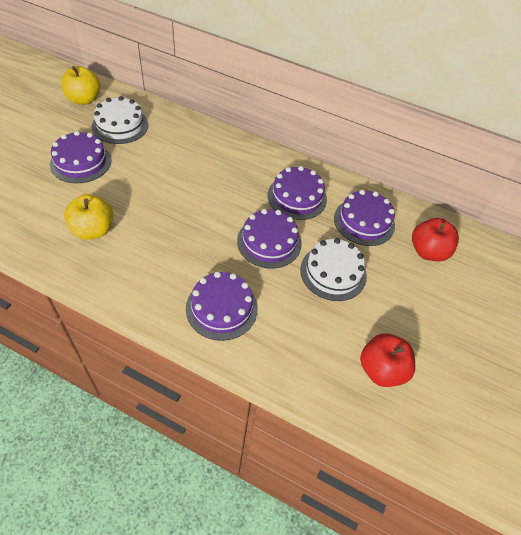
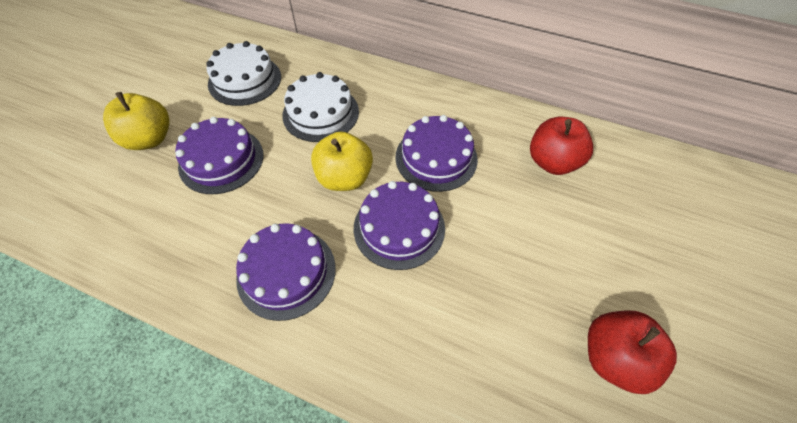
purple cake: [50,131,111,183] [186,272,258,341] [237,209,302,268] [268,166,327,220] [334,190,395,246] = 5 -> [175,117,263,194] [236,223,336,321] [354,181,445,270] [395,115,478,192] = 4

